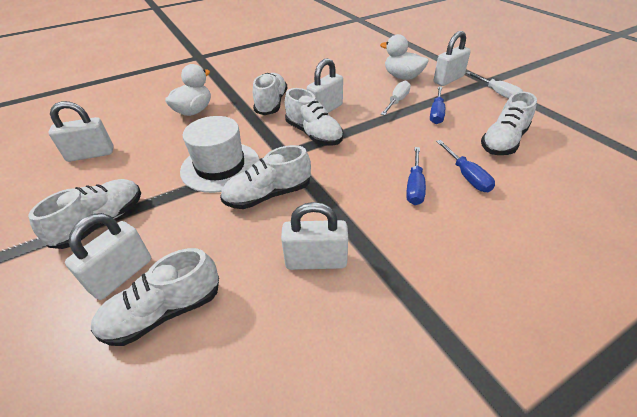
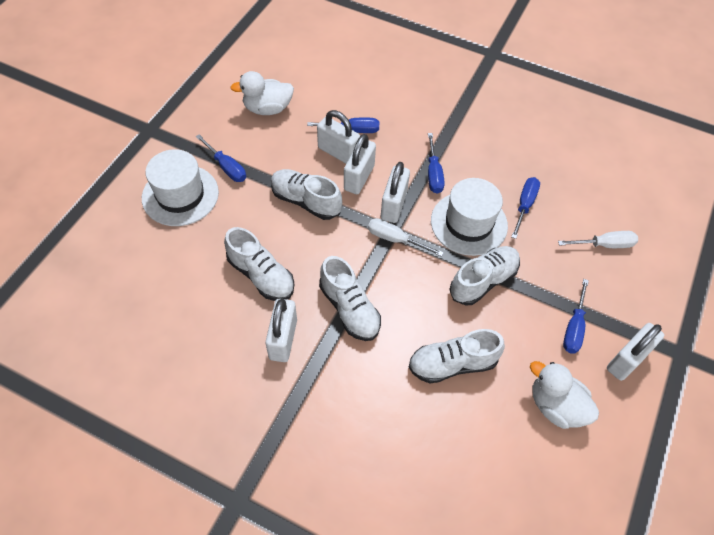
blue screwdriver: [406,147,426,205] [430,86,445,124] [436,140,495,192] = 3 -> [196,134,246,182] [307,118,379,133] [428,133,445,193] [511,177,540,239] [563,279,589,354] = 5
white hat: [180,116,260,193] = 1 -> [142,149,219,226] [431,178,508,256] = 2
white shoe: [28,179,141,249] [91,248,219,346] [220,145,311,209] [253,73,287,115] [285,88,343,146] [481,92,537,155] = 6 -> [224,227,295,301] [271,169,342,220] [319,256,381,341] [408,329,505,383] [449,246,520,305] = 5

